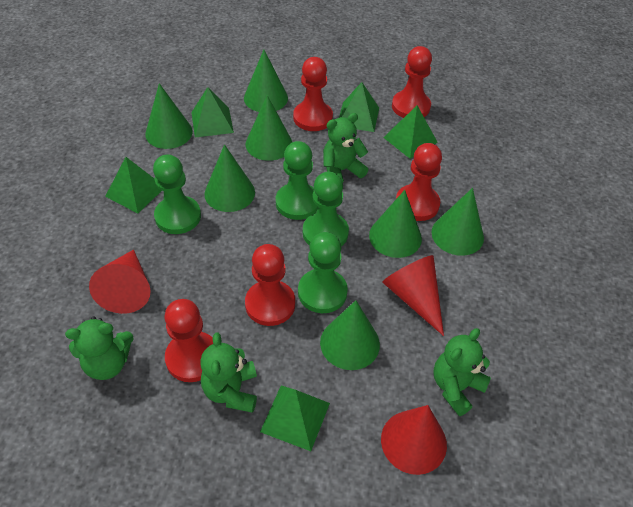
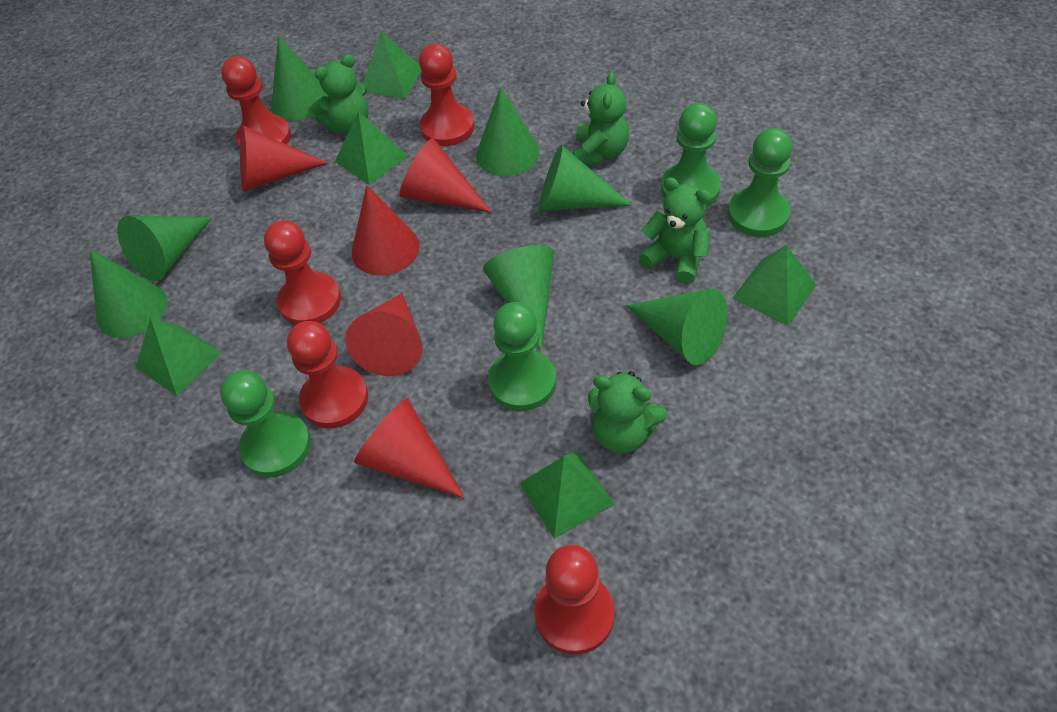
red cone: [89,250,151,314] [381,405,447,475] [382,255,444,336] = 3 -> [240,125,328,192] [345,293,423,376] [352,185,419,275] [354,398,465,499] [400,138,492,213] = 5

